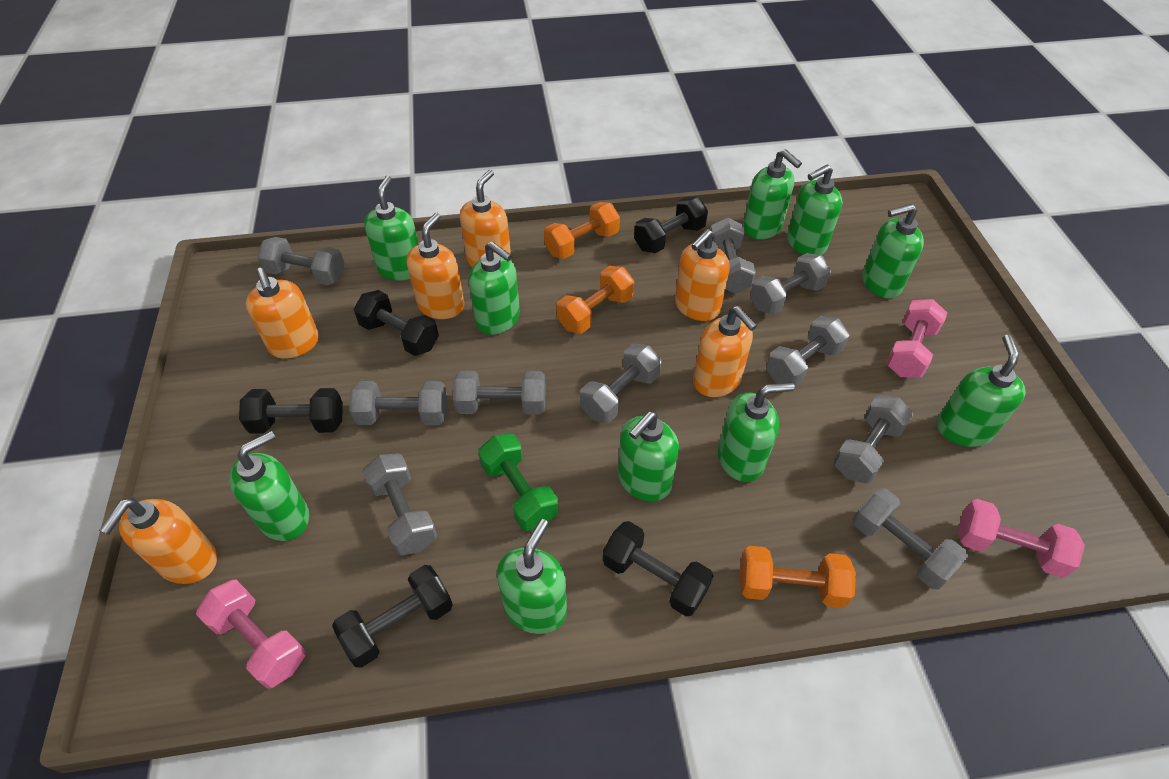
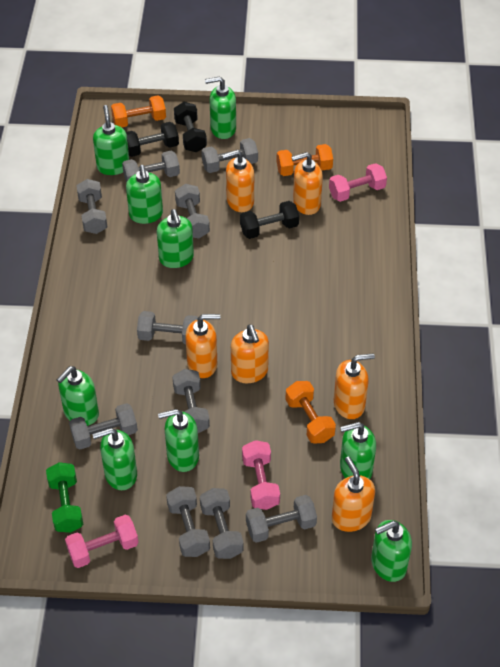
black dumbbell: [239,388,343,434] [332,565,453,668] [354,290,439,356] [603,521,713,616] [634,196,708,253] = 5 -> [126,122,179,157] [174,102,207,152] [240,201,299,239] = 3
green soap dispenser: [229,431,309,541] [364,176,419,281] [469,241,520,335] [497,519,567,634] [618,411,679,502] [718,382,795,482] [743,149,802,239] [787,164,843,255] [862,204,924,298] [937,335,1026,447] = 10 -> [57,366,99,426] [92,428,137,490] [93,105,129,175] [126,165,163,224] [157,209,194,268] [158,409,199,472] [205,77,236,139] [340,422,376,479] [371,520,412,582] = 9

